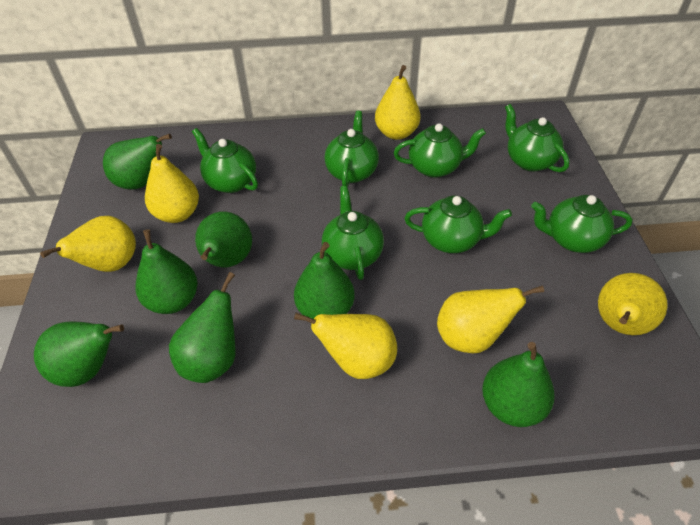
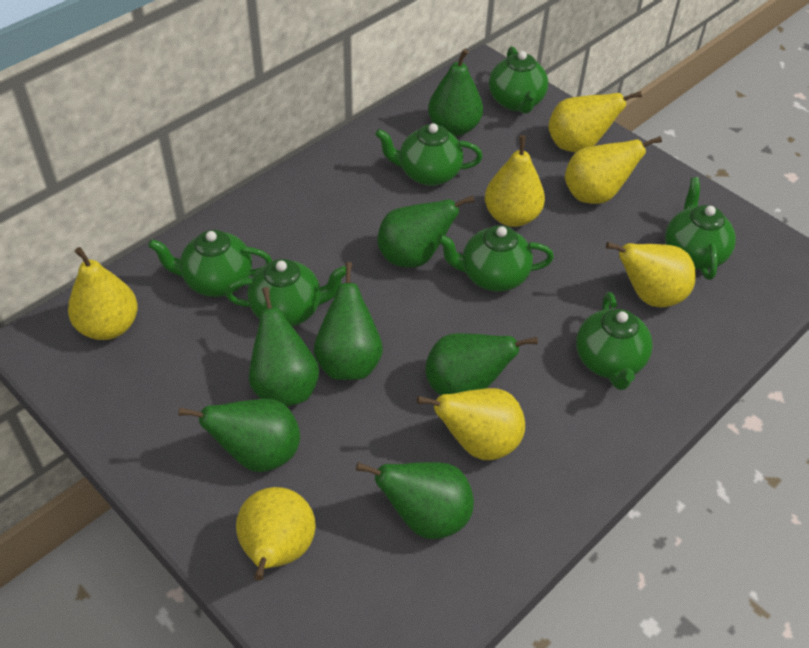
yellow pear: [40,216,136,272] [145,144,199,223] [294,313,397,379] [375,65,420,140] [437,285,544,353] [598,273,668,335] = 6 -> [68,247,138,340] [236,487,316,581] [417,388,525,460] [485,135,545,227] [548,91,642,152] [565,136,662,204] [606,242,696,307] = 7

